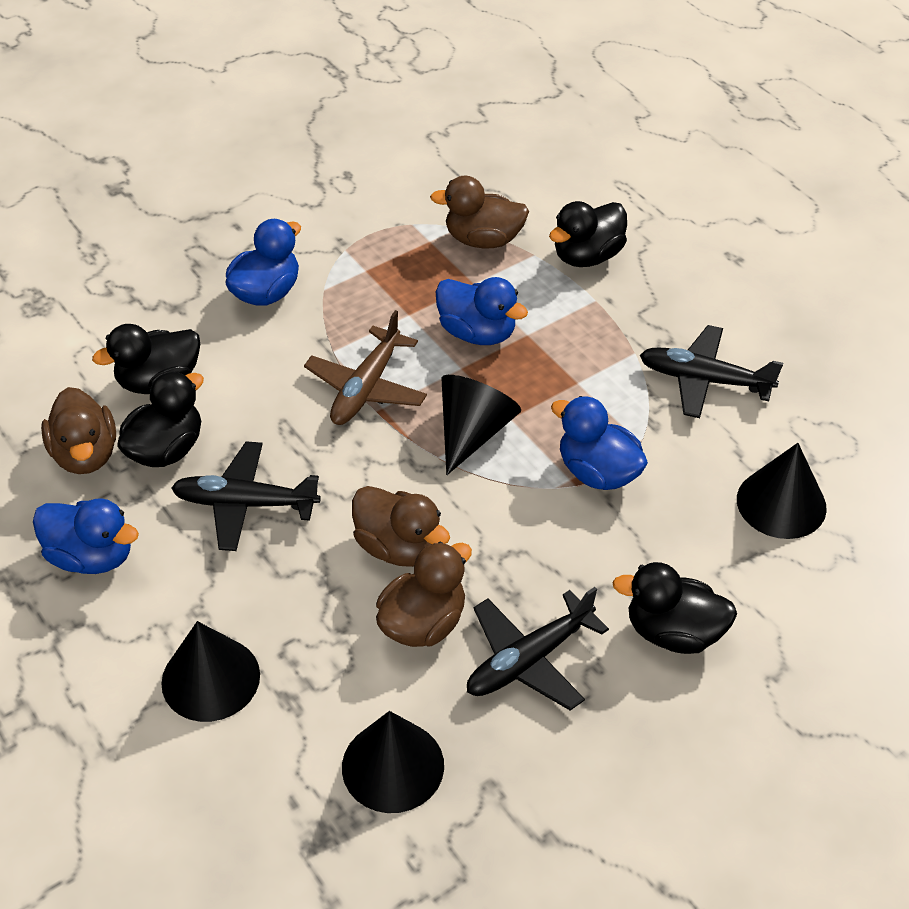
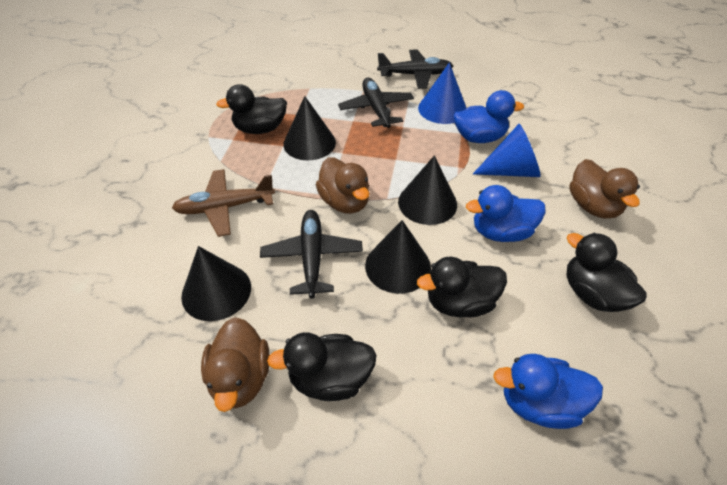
blue cone: none = 0 -> [418,63,466,124] [473,124,541,177] = 2
blue duck: [33,498,139,574] [225,219,301,306] [436,277,528,345] [551,396,648,490] = 4 -> [454,90,524,143] [466,185,546,242] [493,354,603,429] = 3
brown duck: [41,387,116,474] [352,486,450,567] [376,542,472,647] [430,176,529,248] = 4 -> [201,317,269,412] [316,157,369,214] [569,159,640,219] = 3

